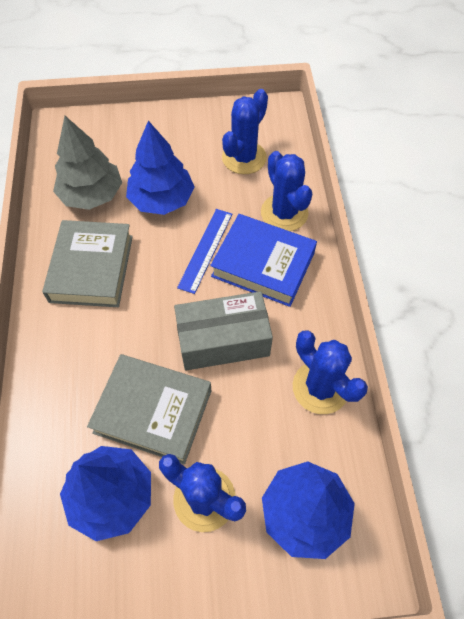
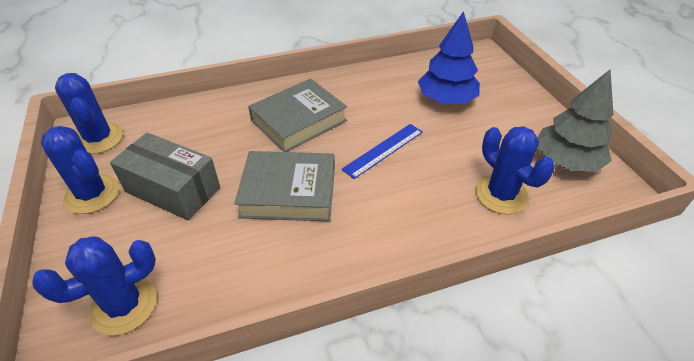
blue book: [210,214,317,307] = 1 -> none = 0
blue tree: [60,446,151,541] [126,121,195,215] [262,461,355,559] = 3 -> [418,11,480,104] = 1

